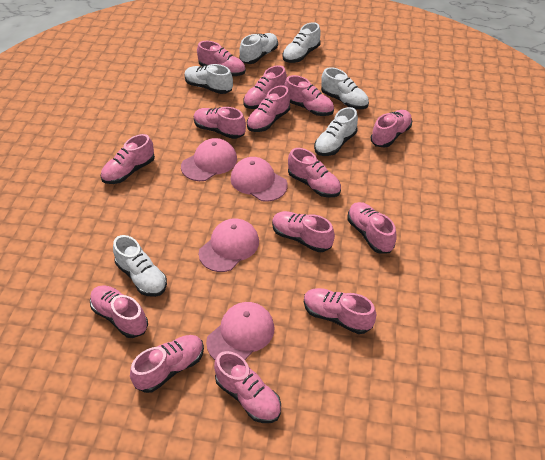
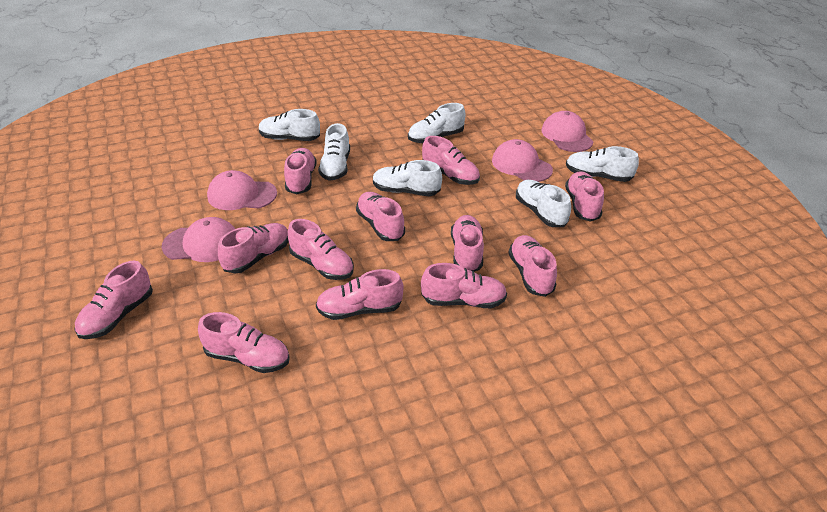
pink shoe: [90,285,148,338] [101,134,155,184] [130,335,204,393] [194,107,246,139] [197,41,246,76] [214,351,281,423] [243,65,287,109] [247,86,290,132] [272,211,335,252] [284,75,334,116] [288,148,341,197] [304,288,376,334] [347,202,396,254] [371,110,412,148] = 14 -> [75,261,153,339] [198,312,290,373] [218,223,289,273] [284,148,317,194] [287,219,354,280] [316,269,404,320] [356,192,405,241] [421,263,507,308] [422,136,480,185] [451,215,484,272] [508,235,557,297] [565,171,604,222] = 12

